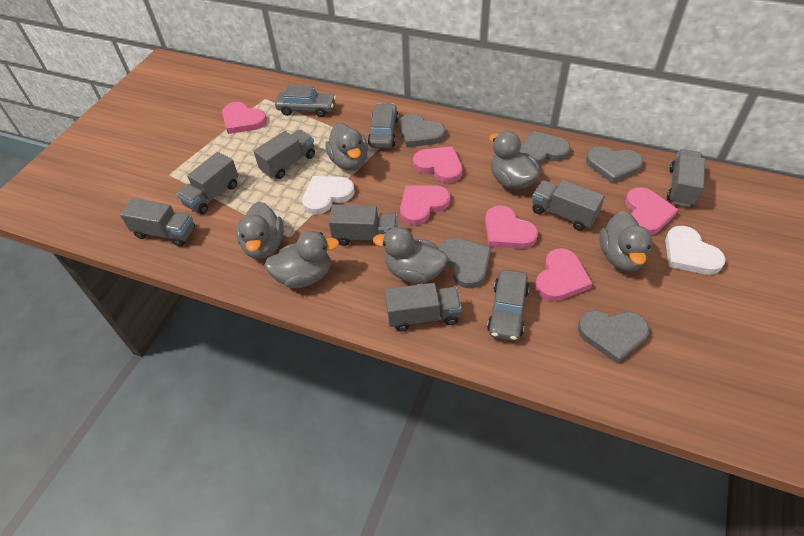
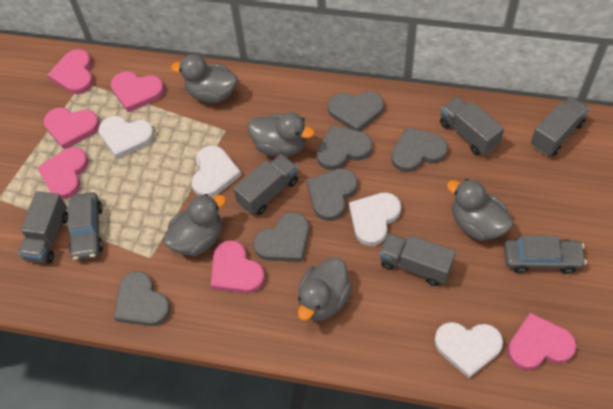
grey car: [275,85,336,117] [368,103,399,148] [487,270,529,341] = 3 -> [68,192,103,260] [504,235,587,274] = 2
grey duck: [236,202,284,259] [264,231,339,288] [325,123,368,171] [373,227,448,284] [489,131,540,190] [599,211,652,272] = 6 -> [163,194,226,256] [171,54,238,103] [248,112,315,157] [298,257,352,321] [447,179,513,241] = 5
grey heart: [399,114,445,147] [439,238,491,288] [519,131,570,165] [578,310,649,364] [586,146,643,184] = 5 -> [114,271,170,326] [253,212,309,262] [306,168,358,221] [317,125,372,170] [328,91,384,131] [391,127,448,172] = 6
grey truck: [120,198,195,247] [177,152,239,214] [253,129,315,179] [329,204,398,246] [385,283,462,332] [532,180,605,231] [667,149,705,207] = 7 -> [18,191,68,263] [233,154,298,215] [380,233,456,286] [440,97,504,155] [531,97,590,156] = 5
white heart: [302,176,354,214] [665,226,726,275] = 2 -> [98,116,154,159] [191,145,242,197] [349,192,401,246] [434,322,503,378] = 4

